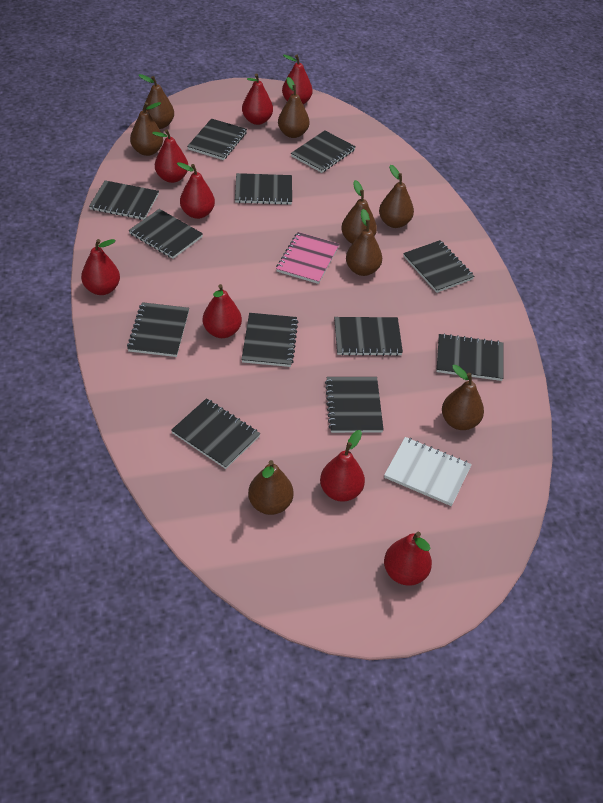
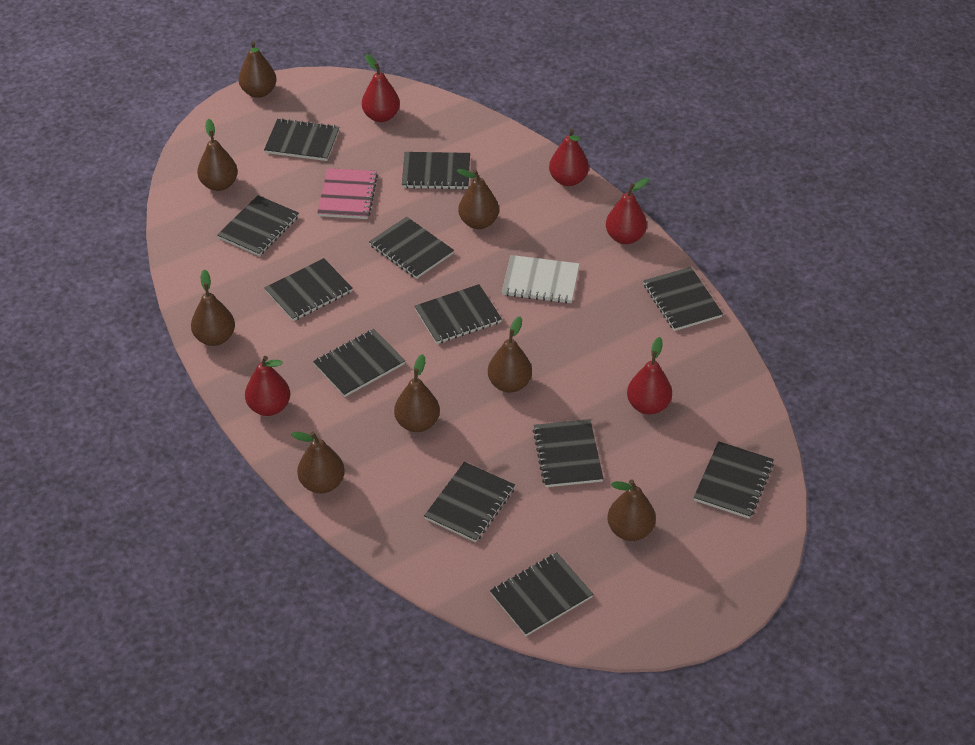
red pear: [81,239,120,295] [152,129,188,183] [177,162,215,219] [203,284,242,338] [242,73,273,125] [282,55,313,104] [320,430,365,502] [384,532,432,586] = 8 -> [245,356,290,416] [362,54,400,122] [549,129,589,186] [606,178,649,244] [627,337,672,414] = 5

